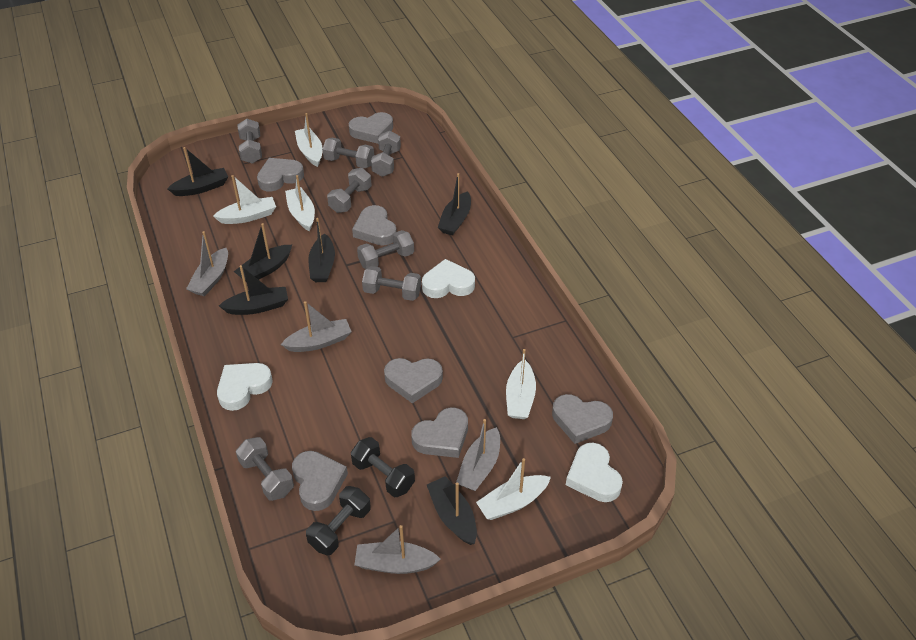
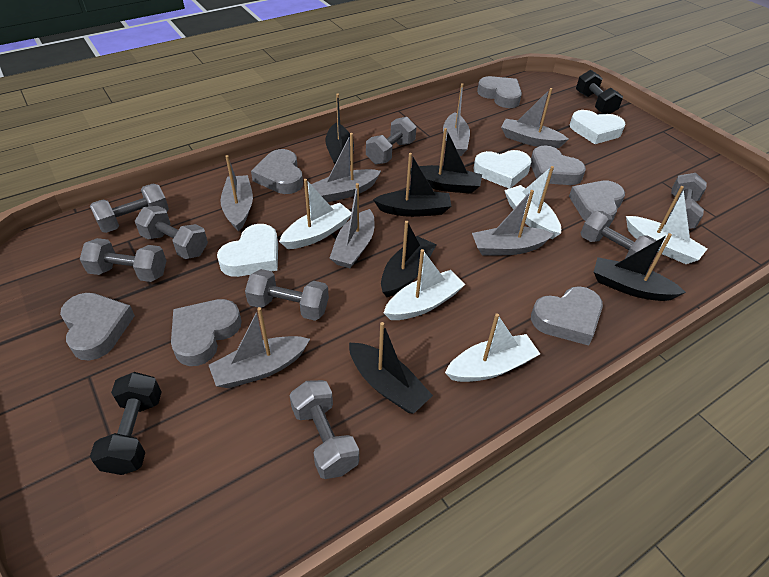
grey boat: [186,231,228,296] [281,301,352,352] [354,525,441,574] [456,419,500,491] = 4 -> [209,307,310,388] [220,155,253,231] [311,133,381,202] [329,183,374,268] [443,83,470,156] [472,190,554,255] [501,88,569,148] = 7
grey dumbbell: [236,437,294,501] [238,119,262,164] [322,137,374,168] [327,168,372,213] [357,230,414,269] [362,266,421,301] [371,131,401,177] = 7 -> [80,238,167,282] [90,184,169,233] [135,206,208,259] [245,269,329,321] [289,380,359,479] [366,117,417,164] [581,211,657,259] [667,173,707,229] = 8

